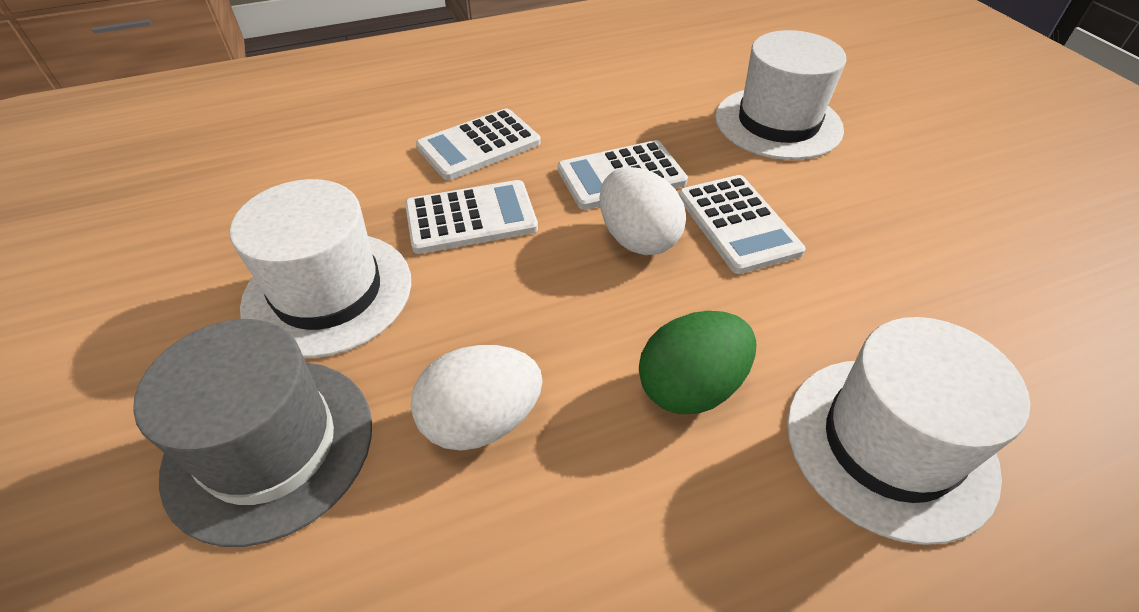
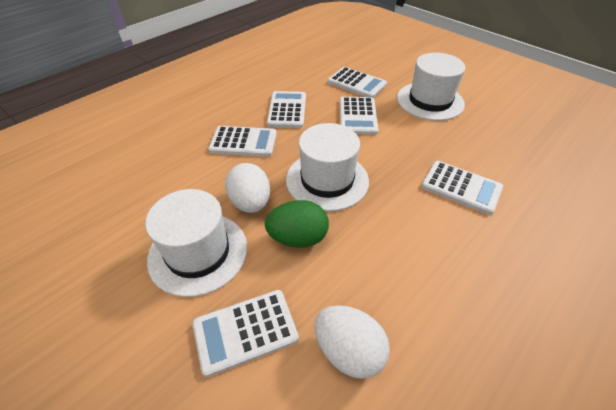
grey hat: [133,319,372,547] = 1 -> none = 0
white calculator: [405,180,538,254] [416,108,541,180] [558,140,688,210] [679,175,805,274] = 4 -> [192,290,299,377] [208,126,277,157] [267,91,306,128] [328,67,387,98] [340,97,378,135] [421,161,503,215] = 6

